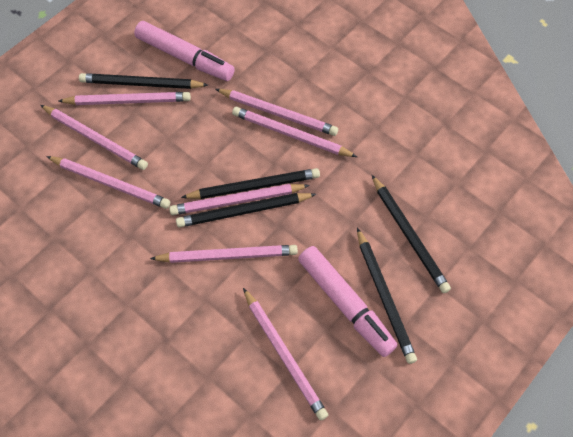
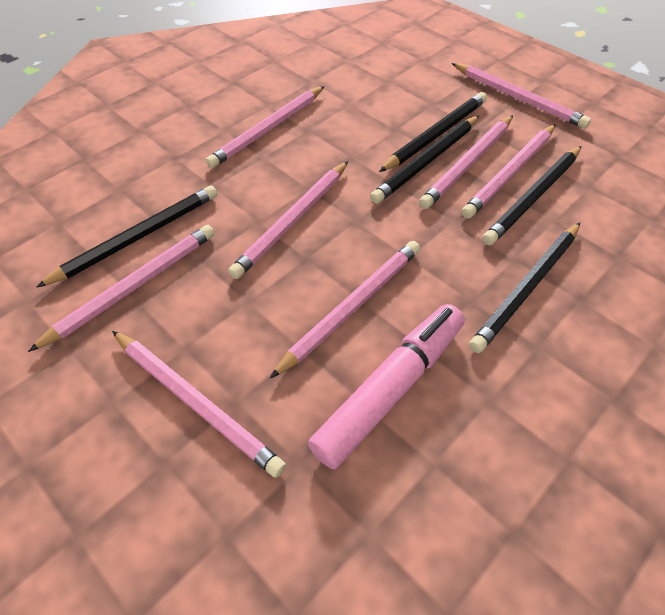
pink marker: [134,21,235,81] [298,246,398,357] = 2 -> [308,304,465,469] = 1

